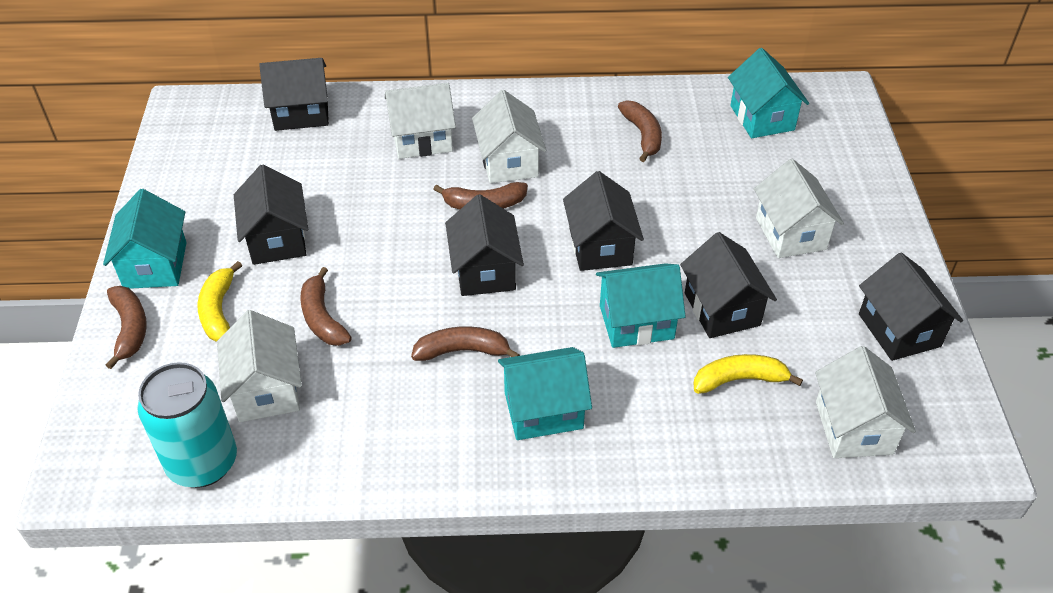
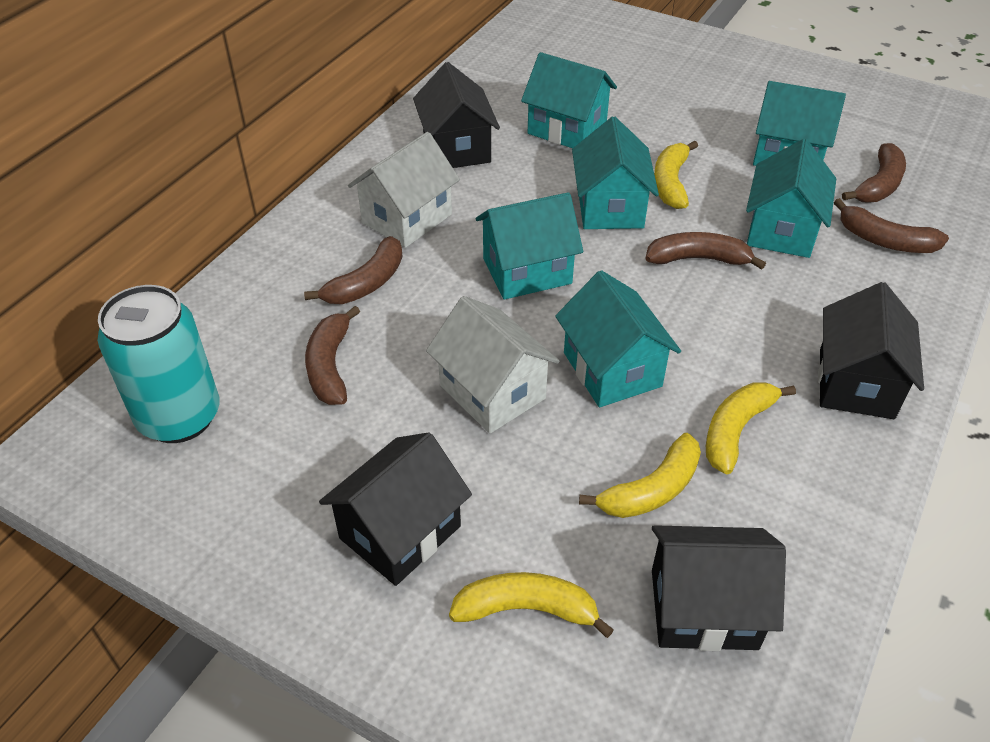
black house: [234,165,308,265] [259,58,329,131] [445,194,524,296] [563,171,644,271] [680,232,777,338] [859,253,963,361] = 6 -> [319,432,472,586] [413,62,500,168] [652,525,786,651] [818,282,924,419] = 4
turquoise house: [103,189,187,289] [498,347,592,440] [596,263,686,348] [728,48,809,138] = 4 -> [475,192,583,299] [521,52,617,148] [555,270,681,407] [572,117,659,229] [746,139,836,258] [753,81,846,166] = 6
white house: [217,310,302,422] [385,83,456,159] [472,90,546,183] [754,159,844,258] [815,346,916,458] = 5 -> [348,132,460,248] [426,296,559,434] = 2
yellow banana: [198,261,242,342] [693,354,803,394] = 2 -> [449,572,614,638] [579,433,701,518] [654,141,698,209] [706,382,796,475] = 4

